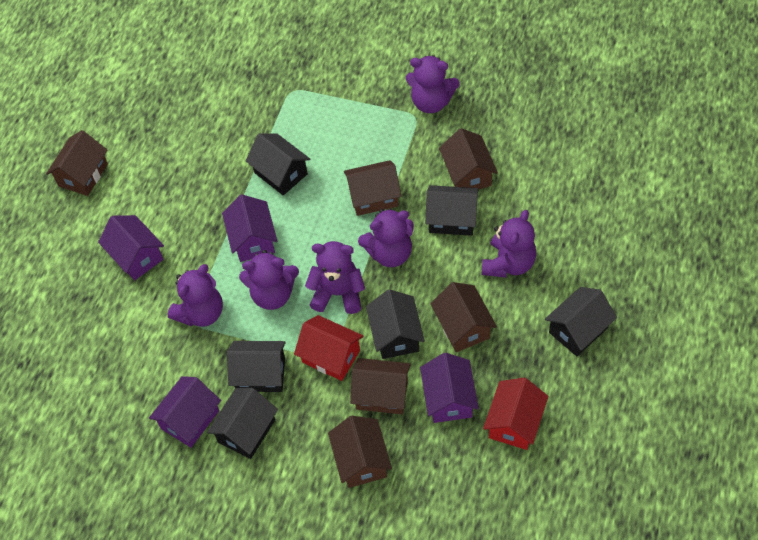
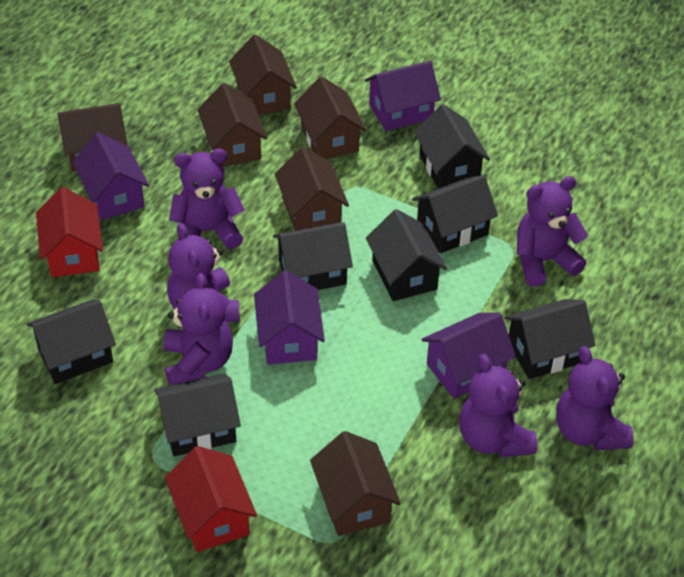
black house: [207,388,278,459] [227,341,286,392] [246,133,310,195] [366,289,425,359] [425,185,479,236] [545,287,617,356] = 6 -> [27,300,116,384] [154,373,241,456] [273,222,353,290] [366,209,447,301] [412,175,498,253] [414,104,490,189] [504,299,595,379] = 7

